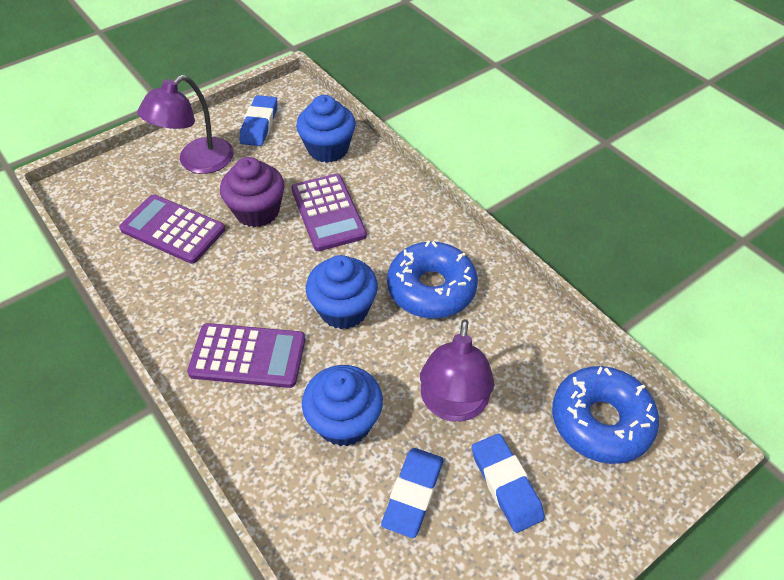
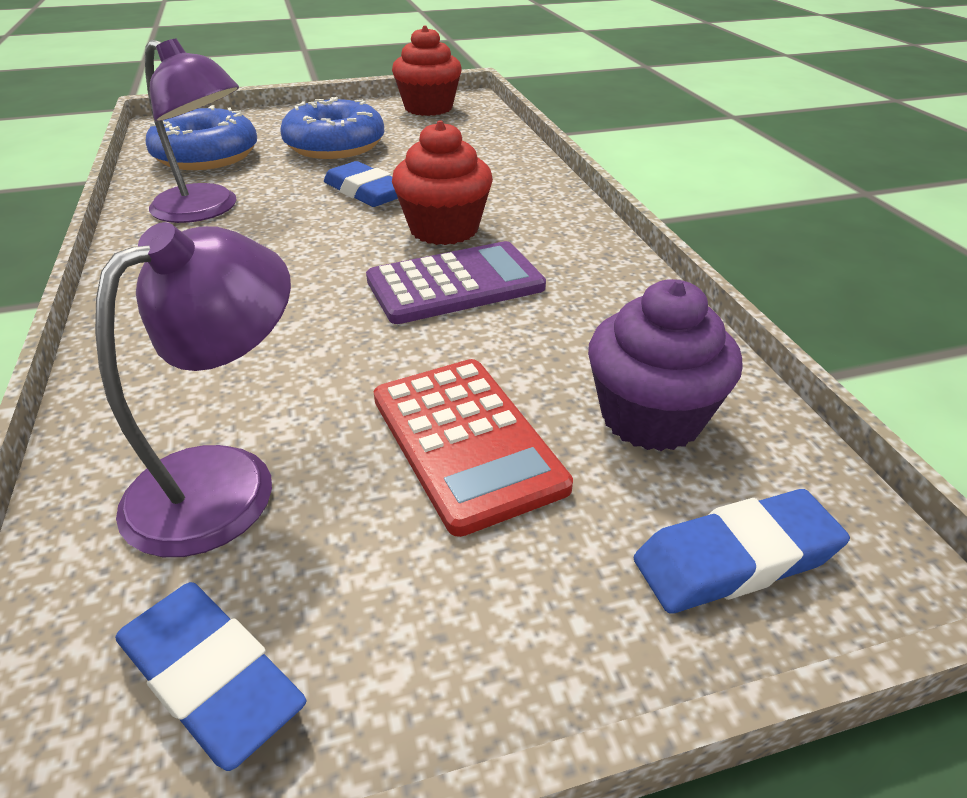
blue cupcake: [296,95,356,163] [302,365,383,446] [306,255,378,329] = 3 -> none = 0
purple calculator: [119,194,225,264] [187,323,306,388] [291,174,367,251] = 3 -> [366,241,546,324] = 1
red calculator: none = 0 -> [374,359,573,537] = 1
red cupcake: none = 0 -> [392,25,462,116] [392,120,493,245] = 2

